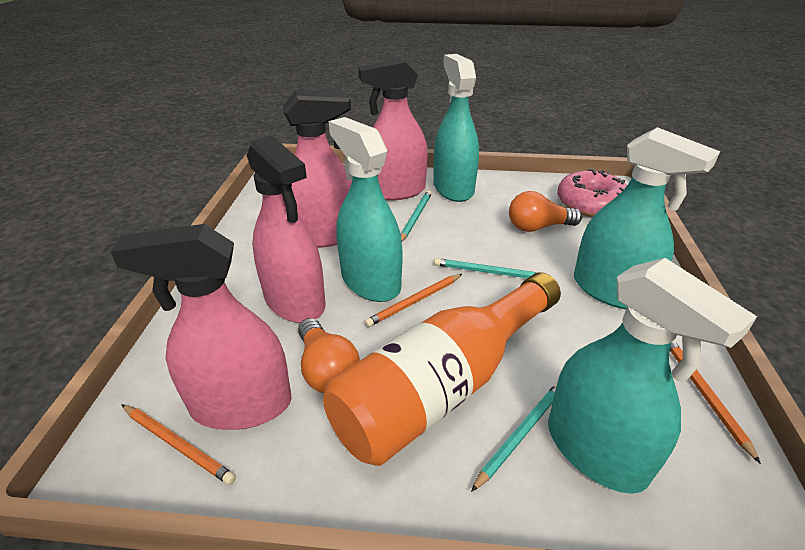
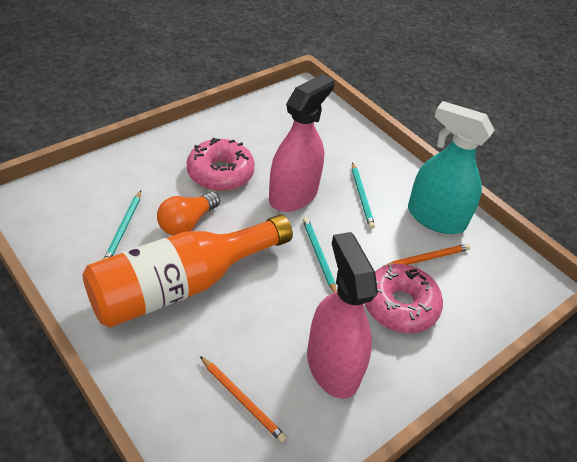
orange light bulb: [298,318,360,393] [509,191,582,232] = 2 -> [157,192,220,236] = 1
orange pencil: [122,404,236,485] [365,274,462,327] [670,341,761,464] = 3 -> [200,356,287,443] [384,244,470,266] = 2
pink donut: [557,169,627,217] = 1 -> [187,138,255,191] [365,264,443,333] = 2
pink spray bottle: [110,224,292,430] [247,135,325,323] [283,90,352,248] [358,58,428,201] = 4 -> [269,74,334,212] [307,232,378,399] = 2
turquoise spray bottle: [329,117,402,302] [433,54,479,202] [548,258,757,494] [574,127,720,309] = 4 -> [408,101,495,234] = 1

